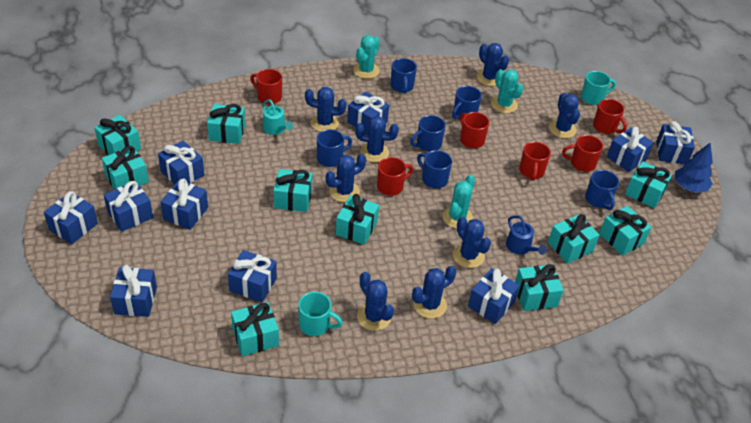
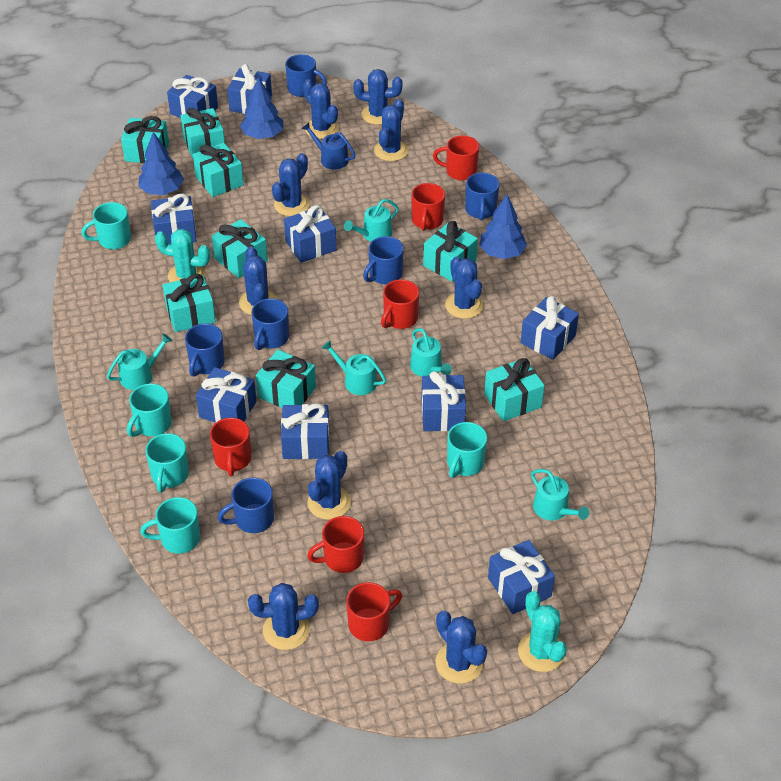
blue cactus: [305,87,346,132] [326,154,366,203] [355,116,399,162] [357,272,394,331] [412,266,456,319] [453,217,491,268] [477,43,509,86] [549,93,580,138] = 8 -> [239,246,277,315] [248,583,319,650] [272,153,310,216] [303,79,338,139] [307,451,351,520] [353,69,403,125] [374,99,408,161] [436,611,487,684] [445,257,484,319] = 9
blue gift: [44,191,98,244] [104,181,153,232] [110,265,157,317] [158,141,204,184] [160,178,208,230] [228,250,277,302] [347,92,389,133] [468,268,520,324] [607,127,654,172] [656,121,695,164] = 10 -> [151,193,197,244] [167,75,218,118] [196,367,257,423] [227,64,272,114] [281,403,329,459] [284,205,337,263] [422,371,466,431] [488,540,555,614] [521,296,579,360] = 9
blue tree: [675,142,713,193] = 1 -> [138,132,184,195] [240,77,283,139] [479,194,527,259] = 3
turquoise cactus: [353,35,380,79] [442,175,475,229] [491,69,523,113] = 3 -> [155,229,210,282] [518,591,567,672] = 2
turquoise gift: [94,115,141,155] [102,146,149,190] [207,104,245,144] [231,302,279,356] [273,169,312,212] [336,194,379,245] [515,264,564,311] [548,214,600,264] [599,206,652,256] [625,161,672,208] = 10 -> [121,116,169,163] [163,274,216,332] [181,107,225,159] [193,143,244,197] [212,219,268,278] [256,350,316,408] [423,221,478,282] [484,358,545,421] = 8
turquoise mug: [298,292,343,336] [581,71,616,105] = 2 -> [81,202,131,249] [127,384,172,437] [140,497,200,554] [145,433,189,493] [447,422,487,478] = 5
turquoise watering can: [262,99,293,135] = 1 -> [107,334,172,390] [322,341,386,395] [344,199,399,242] [410,328,452,377] [531,469,589,521] = 5

